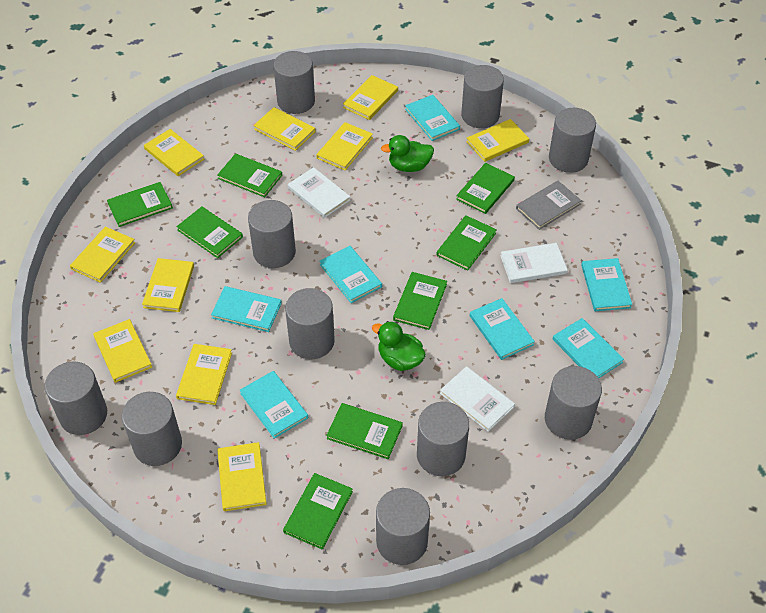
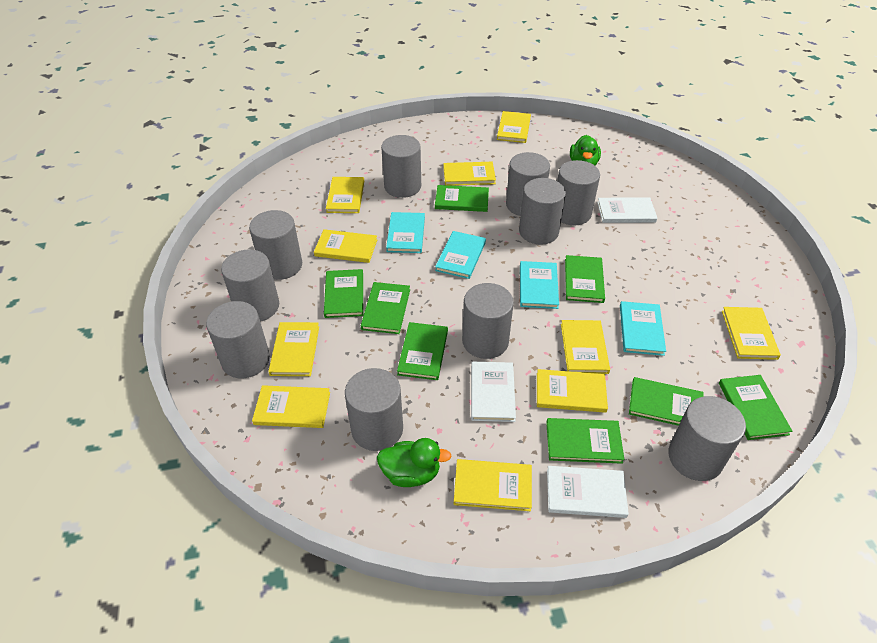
grey book: [516,181,582,230] = 1 -> none = 0
turquoise book: [211,286,282,332] [240,371,308,439] [320,246,382,303] [405,95,460,141] [469,298,535,360] [553,318,624,378] [581,258,632,311] = 7 -> [386,212,425,253] [435,231,486,279] [520,261,559,309] [620,301,666,356] = 4

